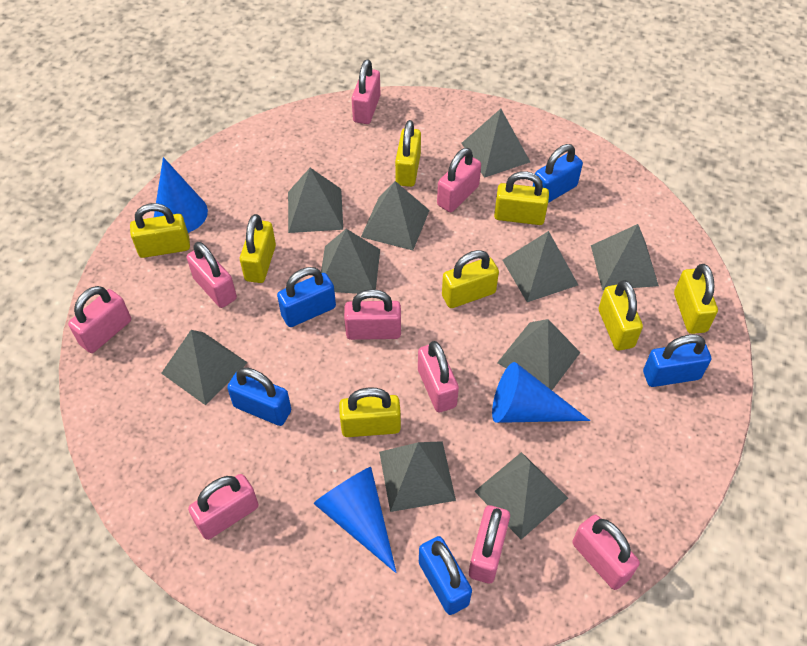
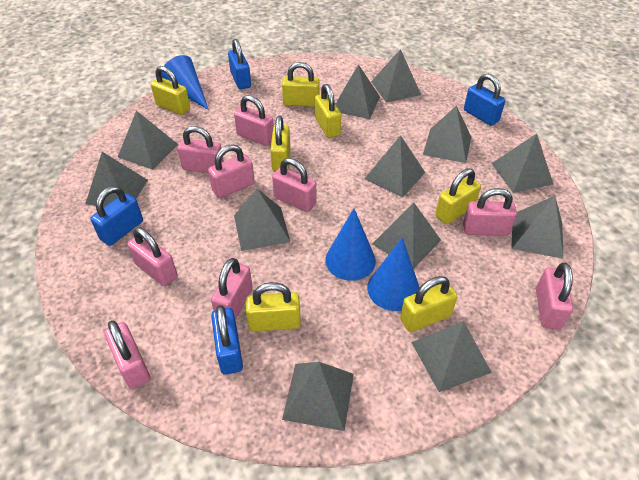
blue padlock: [227,368,291,426] [277,267,336,327] [419,536,472,615] [533,144,583,203] [643,334,711,387] = 5 -> [90,186,143,246] [211,305,243,375] [228,39,251,89] [464,74,505,126] = 4
grey pyramid: [161,330,248,405] [288,168,343,233] [321,229,380,294] [361,181,430,250] [379,441,456,512] [462,109,530,178] [474,452,568,540] [497,319,581,390] [503,231,578,302] [591,224,659,290] = 10 -> [85,152,148,207] [118,110,178,170] [234,189,290,251] [282,362,354,431] [335,64,380,119] [364,135,426,198] [371,49,421,103] [372,202,441,269] [411,321,492,392] [423,106,471,163] [492,134,553,193] [511,196,564,259] = 12
yellow padlock: [130,203,190,258] [240,214,276,283] [339,387,401,437] [395,120,421,187] [442,250,499,308] [494,171,549,225] [599,280,643,351] [674,264,718,334] = 8 -> [151,66,190,115] [246,282,301,332] [270,116,290,172] [282,62,320,107] [315,84,341,138] [400,276,458,332] [435,168,481,224] = 7

